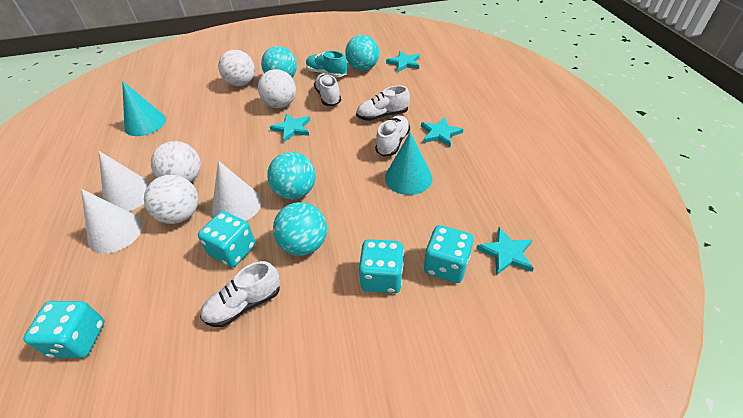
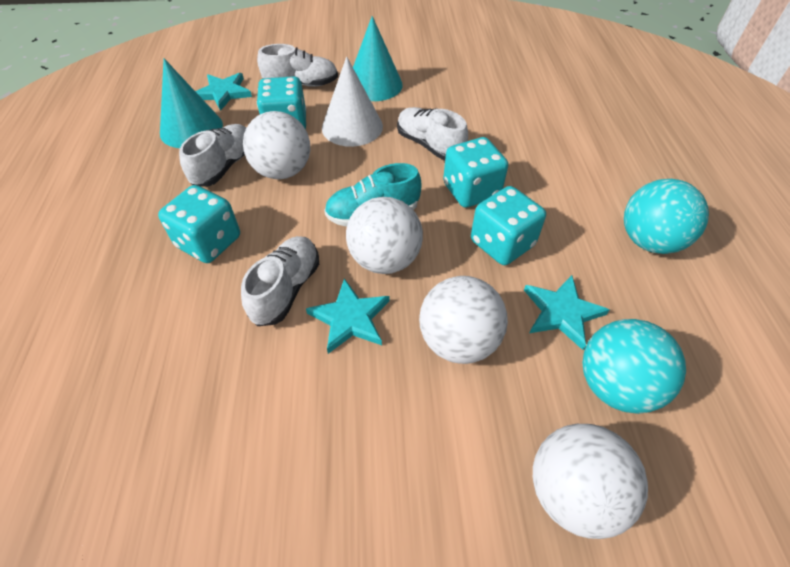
turquoise ball: [261,46,297,77] [267,152,316,199] [273,202,327,256] [345,35,379,71] = 4 -> [582,319,686,414] [624,179,709,254] = 2
turquoise star: [270,113,310,142] [386,51,420,72] [421,117,463,147] [476,227,534,275] = 4 -> [195,73,252,111] [306,278,389,354] [524,275,610,350] = 3
white cone: [81,189,143,254] [99,151,151,211] [212,161,262,221] = 3 -> [322,56,383,147] = 1

